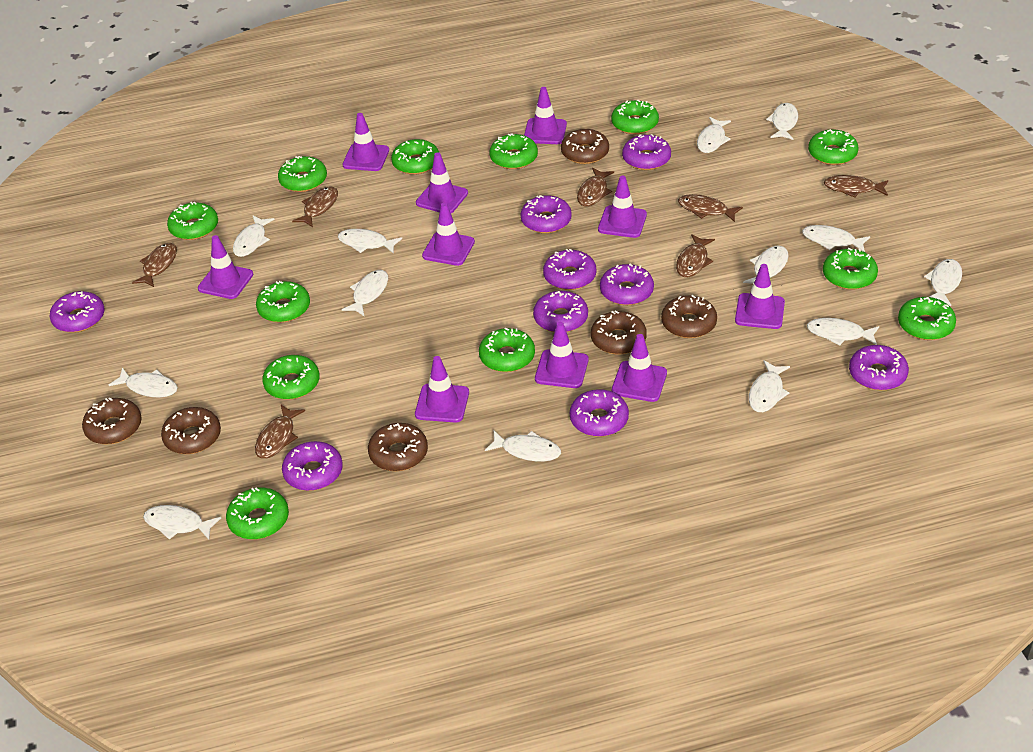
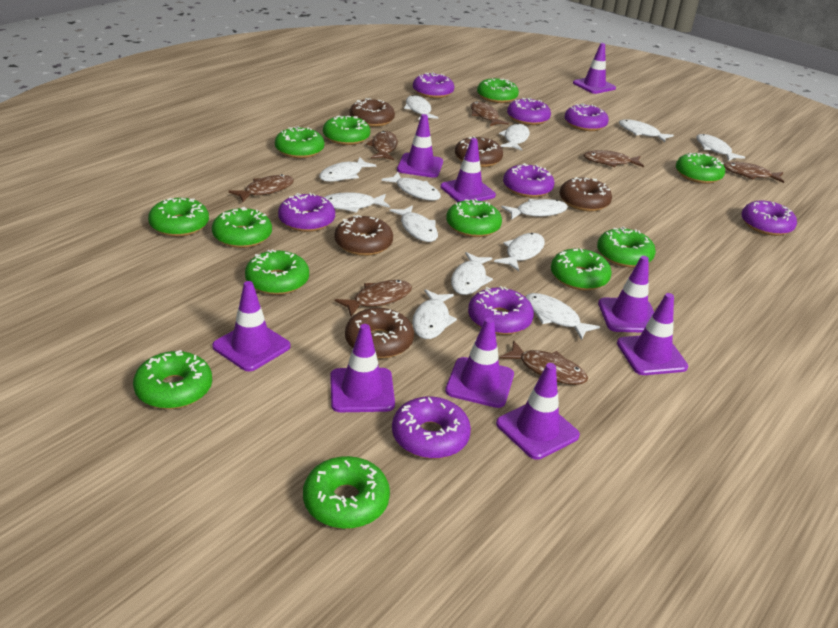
brown donut: [82,398,142,444] [161,407,221,454] [368,423,428,471] [561,129,609,164] [591,310,647,354] [661,295,717,338] = 6 -> [335,215,393,256] [345,308,414,359] [350,98,395,127] [455,136,503,167] [560,177,612,211] = 5
purple donut: [50,291,105,333] [282,441,343,491] [521,195,572,233] [533,291,588,332] [543,249,596,290] [570,389,629,437] [600,264,654,305] [622,134,671,170] [849,345,909,390] = 9 -> [278,193,335,232] [392,396,471,459] [413,72,454,98] [468,286,534,335] [503,163,555,198] [507,98,551,125] [565,103,609,131] [741,201,797,236] = 8
purple traffic cone: [198,235,253,299] [342,113,389,171] [415,356,469,423] [416,152,468,213] [422,203,475,266] [524,87,567,144] [535,322,589,388] [598,176,647,238] [612,334,667,402] [735,264,785,329] = 10 -> [212,281,290,371] [330,324,395,412] [397,114,443,178] [440,138,496,202] [445,318,514,408] [496,363,580,460] [573,43,616,94] [598,256,654,333] [617,293,688,375] = 9

